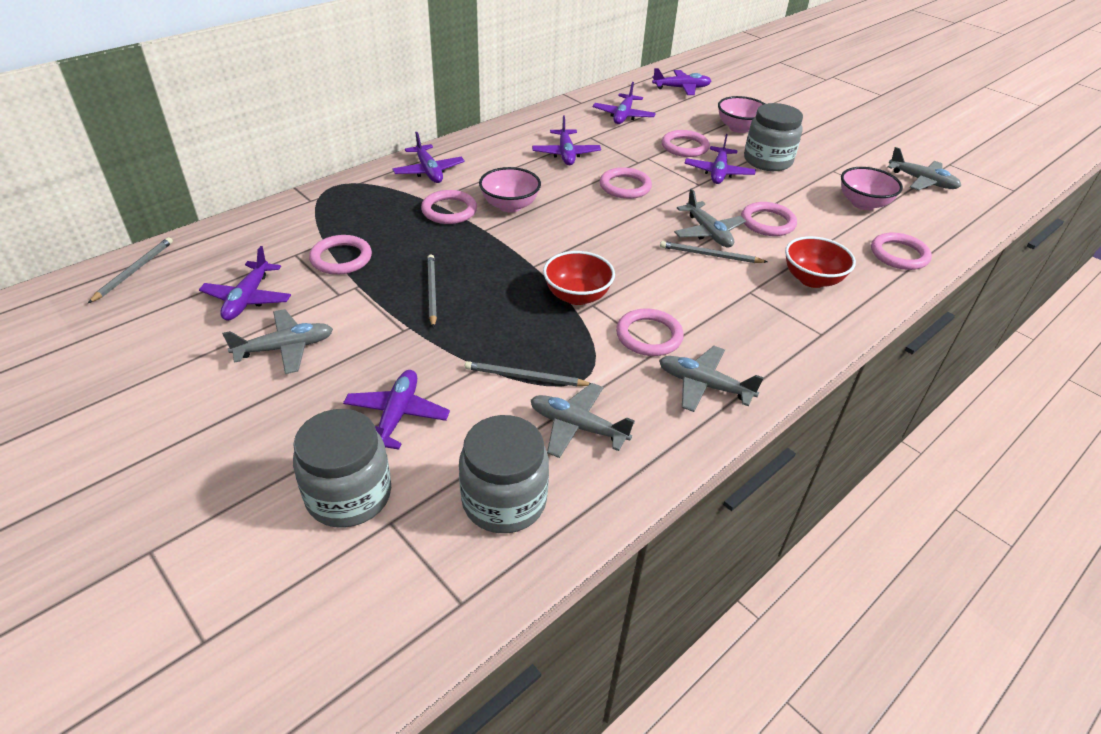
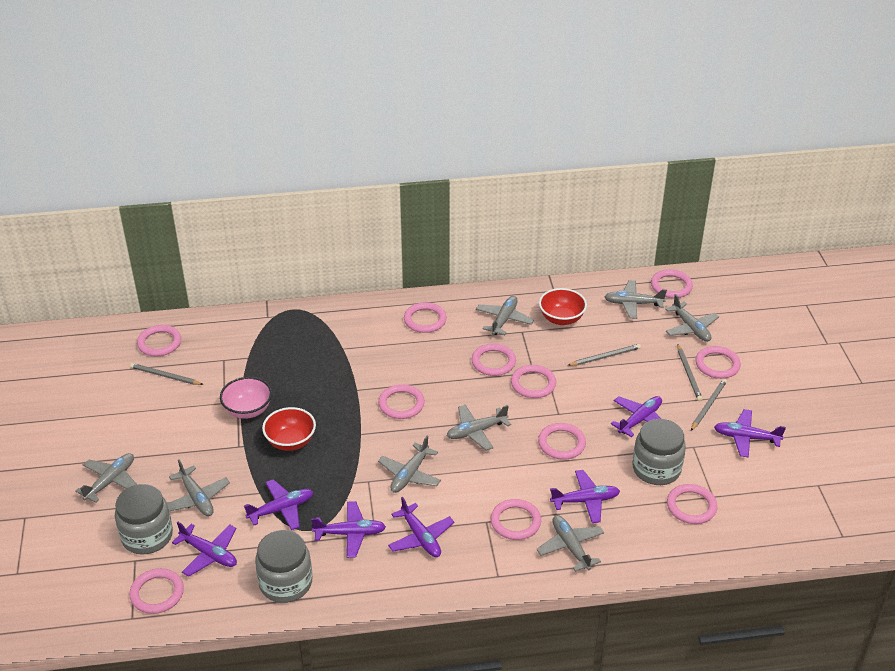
grey plane: [222,309,333,374] [531,383,635,458] [659,346,764,412] [674,189,746,248] [888,147,961,190] = 5 -> [75,453,137,503] [168,460,230,516] [378,436,441,493] [447,405,511,451] [476,296,534,335] [536,515,604,572] [605,280,667,319] [665,294,719,342] = 8
pink bowl: [479,167,541,212] [718,96,765,133] [841,167,903,210] = 3 -> [220,377,272,419] = 1
pink ring: [309,235,372,275] [421,190,477,224] [600,167,652,199] [616,308,684,356] [662,130,710,157] [741,202,797,236] [871,232,932,270] = 7 -> [129,568,184,614] [137,325,181,357] [378,384,425,419] [404,302,447,333] [472,343,516,376] [491,499,541,540] [511,365,556,398] [538,423,586,460] [651,269,693,298] [667,484,718,524] [696,346,741,379] = 11

